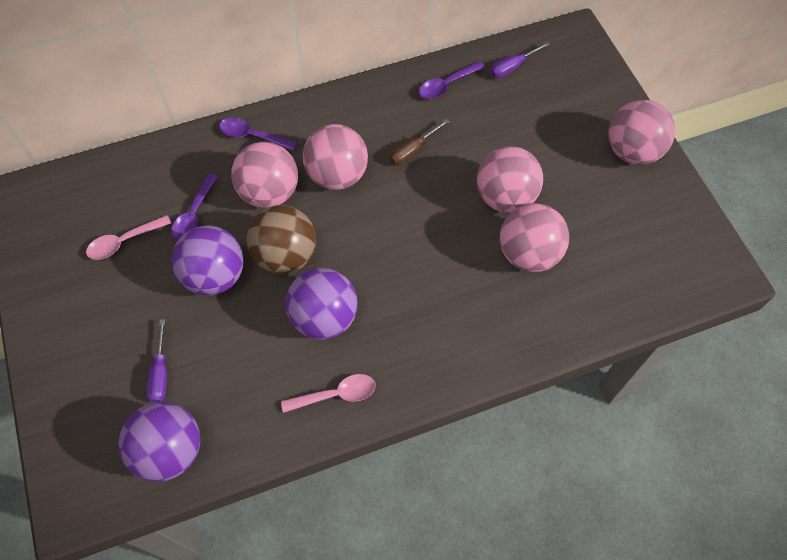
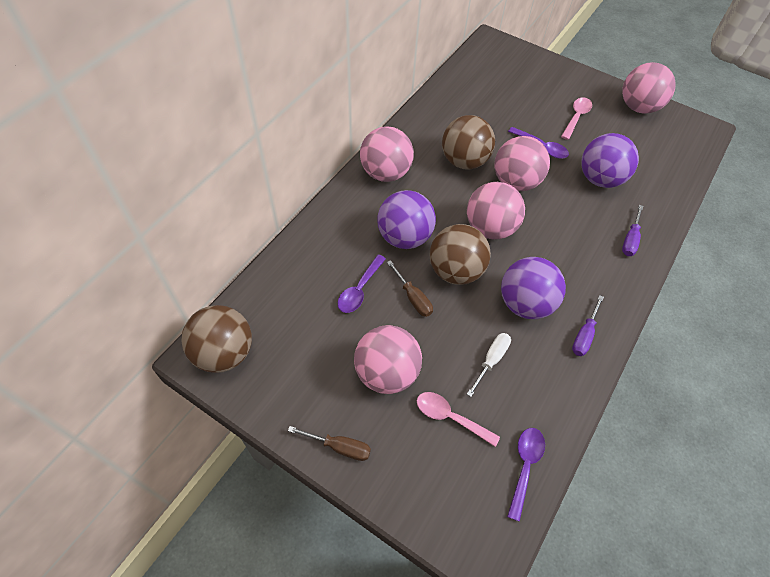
brown ball: [246,205,316,274] = 1 -> [181,305,252,373] [430,224,491,285] [442,115,495,169] = 3
brown screwdriver: [389,119,449,165] = 1 -> [288,426,371,461] [387,260,433,317] = 2
white screwdriver: none = 0 -> [467,333,511,397] = 1

